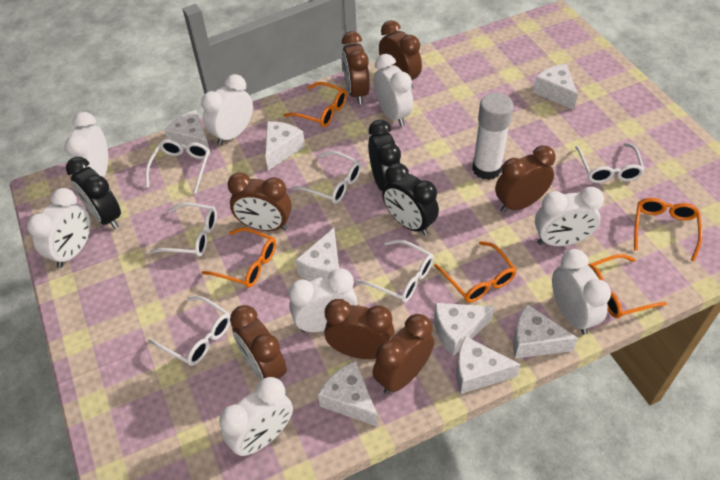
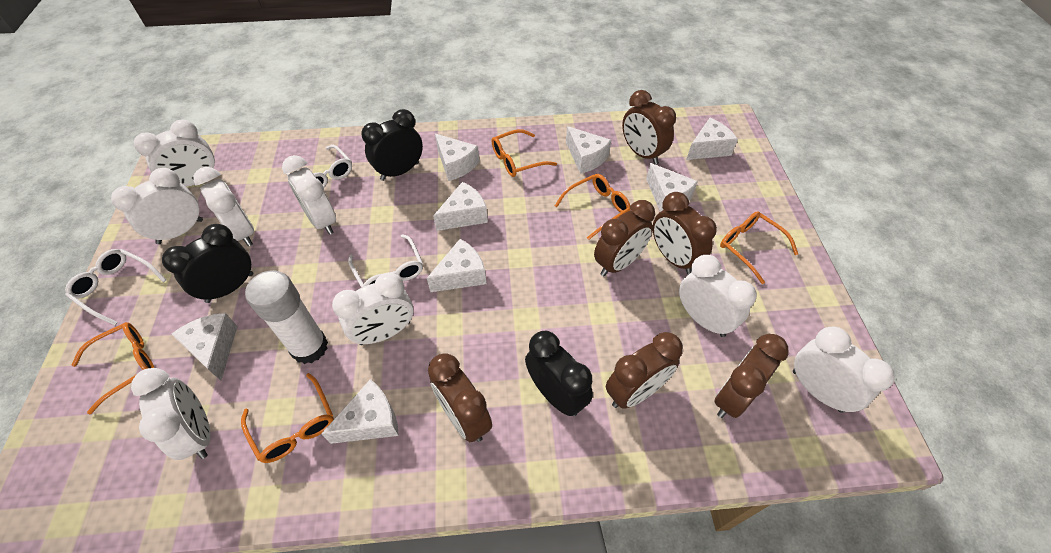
brown clock: [227,172,292,231] [230,305,287,380] [324,299,395,359] [342,31,370,105] [373,314,434,394] [379,20,422,89] [495,145,556,213] = 7 -> [428,353,492,442] [594,200,655,276] [606,332,683,409] [622,90,676,165] [653,192,717,274] [714,334,788,418] = 6
white glasses: [146,139,210,194] [148,296,231,366] [149,203,217,257] [292,151,362,204] [356,239,434,303] [575,143,645,183] = 6 -> [65,249,166,326] [285,145,352,187] [348,234,423,288] = 3

